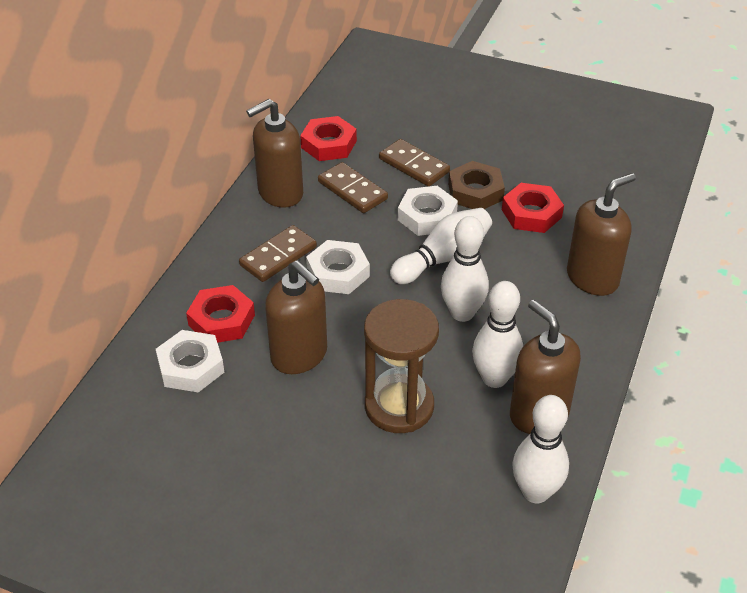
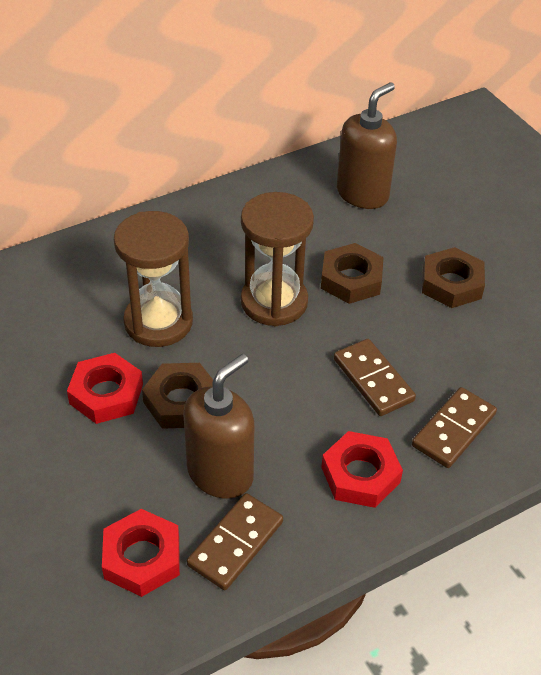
brown hourglass: [364,299,439,433] = 1 -> [114,211,193,347] [241,192,314,326] = 2
brown nut: [448,161,505,209] = 1 -> [142,363,213,429] [321,243,384,304] [422,247,485,308] = 3
brown soap dispenser: [246,99,303,208] [265,260,327,374] [510,300,581,434] [567,173,636,296] = 4 -> [183,354,255,499] [337,82,397,209] = 2
white bowling pin: [390,208,492,284] [441,216,489,322] [472,281,523,388] [512,395,569,503] = 4 -> none = 0
white nut: [156,330,224,392] [306,240,370,294] [398,186,458,236] = 3 -> none = 0

